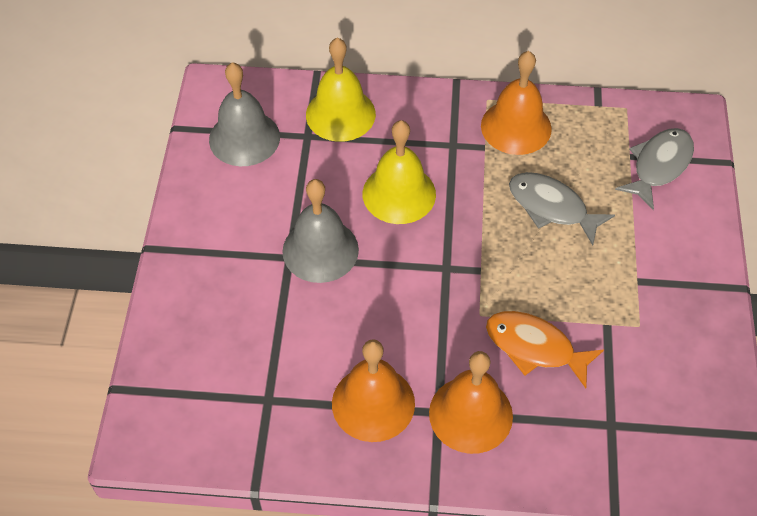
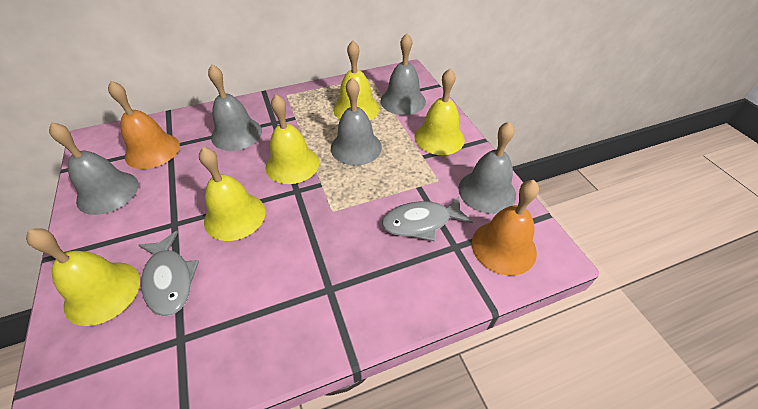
grey bell: [209,62,280,166] [282,179,359,283] = 2 -> [49,122,139,215] [208,64,262,151] [331,78,382,166] [380,33,426,115] [458,121,516,214] = 5
orange bell: [332,339,415,442] [429,351,513,454] [481,51,552,155] = 3 -> [108,81,180,169] [472,180,539,276] = 2
orange fish: [486,311,604,388] = 1 -> none = 0
yellow bell: [306,38,376,142] [363,120,436,224] = 2 -> [26,228,140,326] [199,147,265,241] [265,95,319,184] [333,40,380,120] [414,68,465,155] = 5

